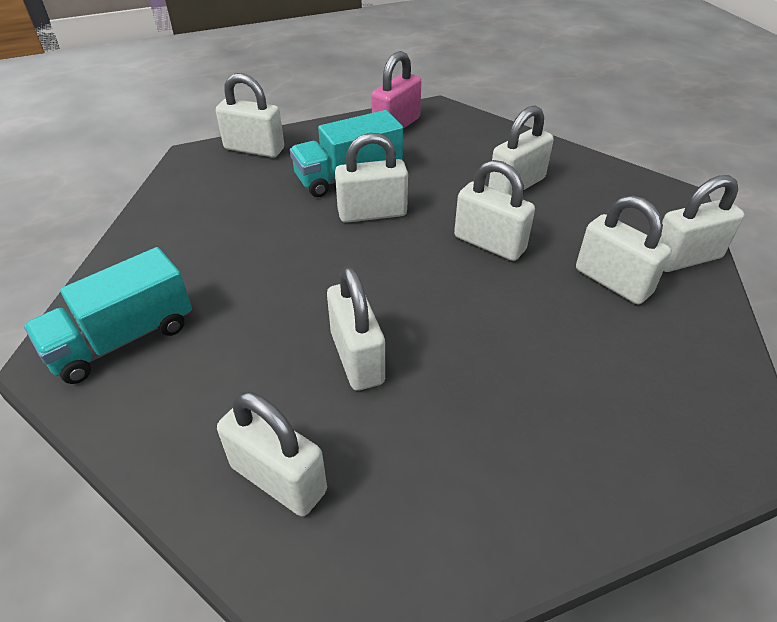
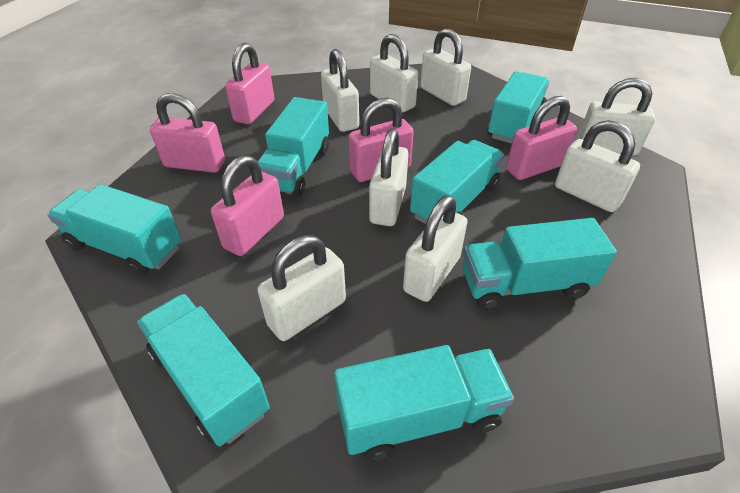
pink padlock: [371,51,422,129] = 1 -> [150,93,225,173] [211,155,284,256] [225,43,274,124] [349,98,414,182] [506,96,577,180] = 5
turquoise truck: [24,247,192,384] [290,110,403,197] = 2 -> [48,184,181,275] [137,294,270,446] [258,97,329,196] [334,345,514,461] [410,140,504,224] [463,218,617,310] [488,72,550,144] = 7

